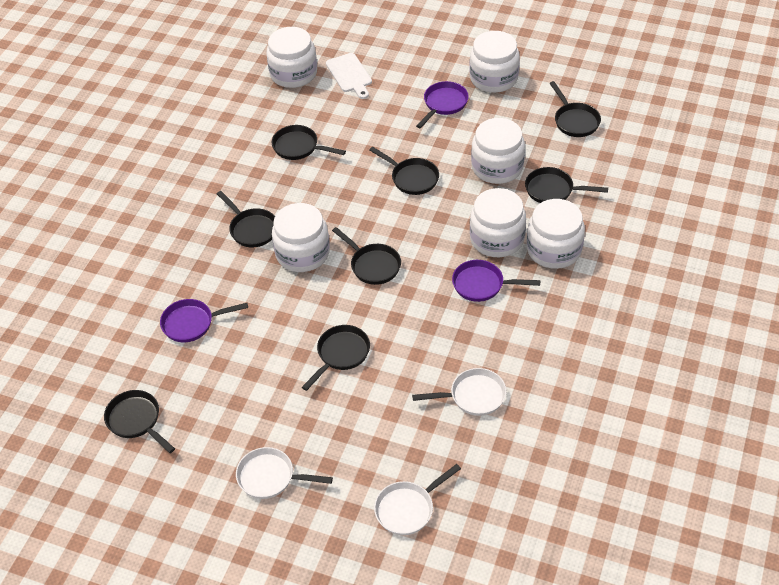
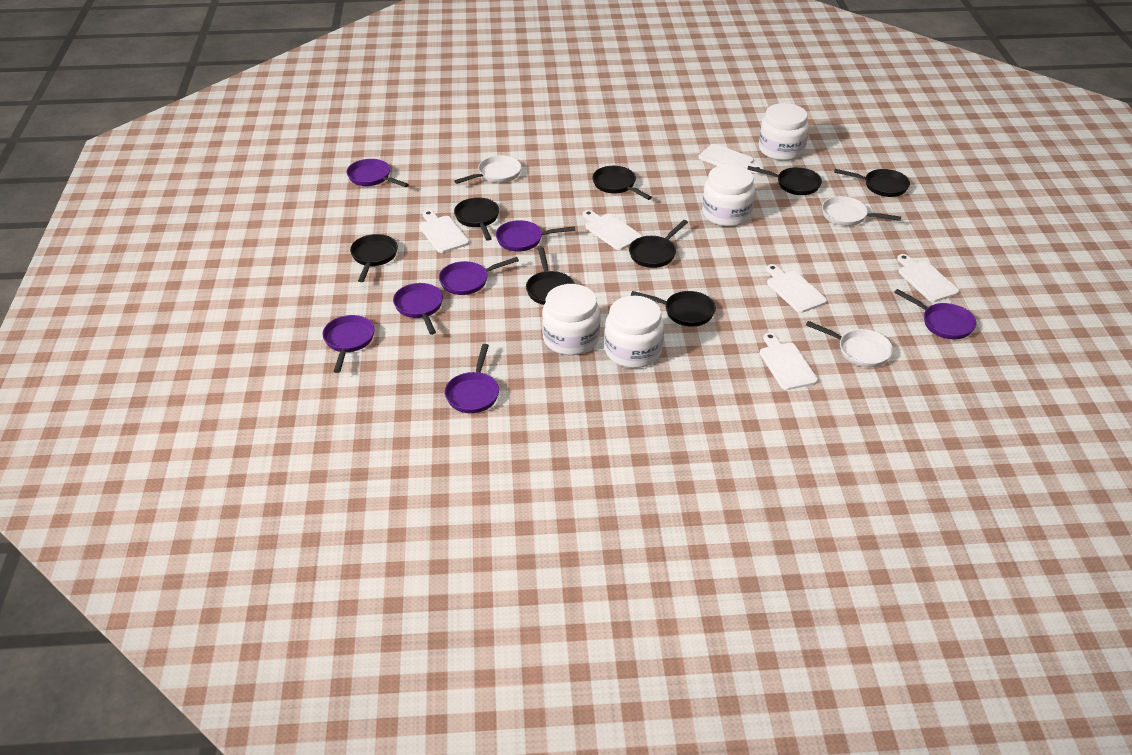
purple pan: [160,299,248,342] [416,81,469,129] [452,260,540,302] = 3 -> [322,315,374,373] [347,159,409,187] [393,283,443,335] [439,257,519,295] [445,344,499,413] [496,220,575,251] [894,289,976,339] = 7
white cutting board: [326,53,372,99] = 1 -> [419,210,469,253] [583,210,642,250] [698,144,763,174] [760,333,818,390] [766,264,827,313] [897,254,959,302] = 6
white jar: [266,27,317,88] [272,203,330,272] [469,31,520,93] [470,188,526,257] [471,118,525,184] [527,199,585,269] = 6 -> [542,284,600,355] [604,296,664,368] [702,164,755,227] [759,103,809,161] = 4

